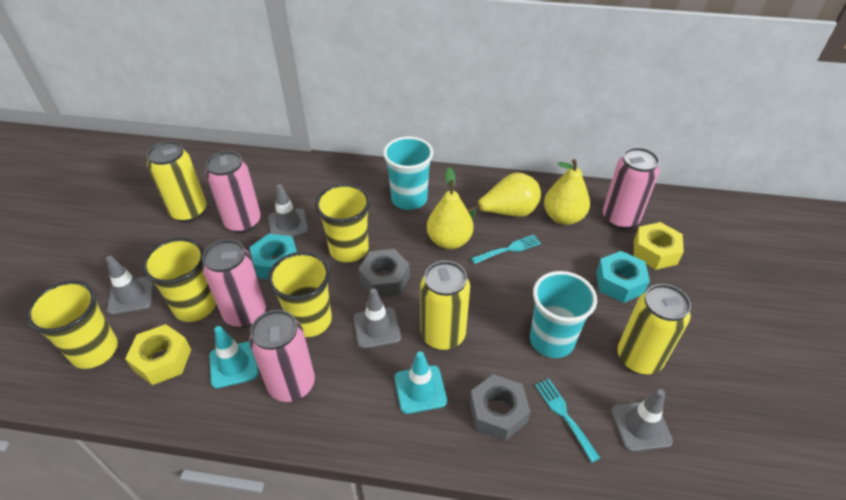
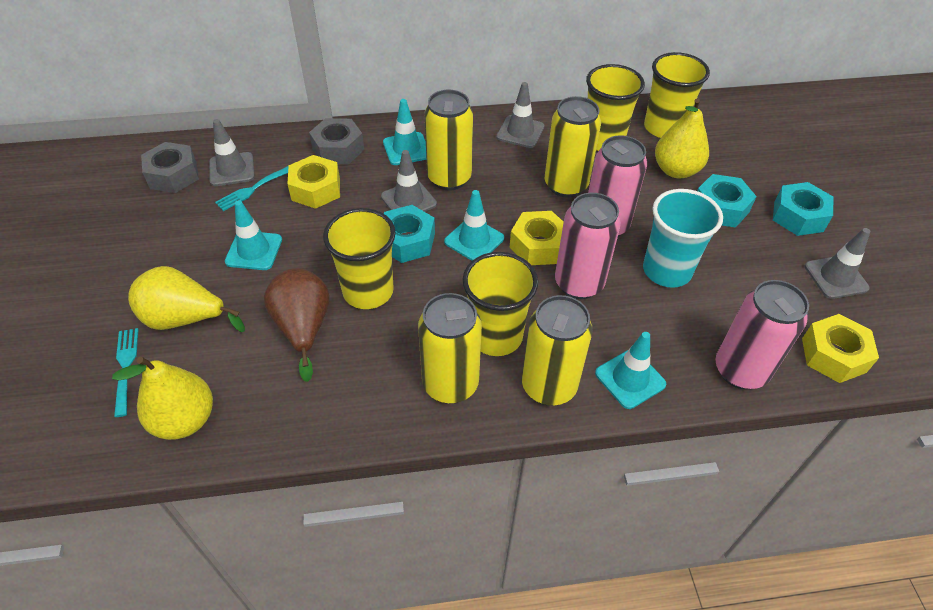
brown pear: none = 0 -> [264,268,329,382] = 1
pink can: [202,239,266,328] [205,151,261,233] [249,310,315,402] [603,147,659,229] = 4 -> [555,193,621,299] [588,135,647,237] [715,280,809,389] = 3
turquoise cup: [383,136,433,210] [530,271,597,358] = 2 -> [643,189,723,288] = 1
turquoise nut: [250,234,297,279] [596,251,650,303] = 2 -> [384,205,435,263] [697,174,757,228] [773,182,833,236] = 3
turquoise traffic cone: [209,326,258,388] [395,351,447,414] = 2 -> [225,200,282,270] [383,99,426,165] [444,190,504,261] [595,332,666,409] = 4
yellow can: [147,141,207,222] [420,261,470,350] [617,284,691,375] = 3 -> [418,293,482,404] [424,90,473,191] [522,295,593,406] [545,96,601,198] = 4
yellow nut: [125,324,191,385] [634,222,684,270] = 2 -> [287,155,340,209] [510,211,564,265] [802,314,879,383] = 3

